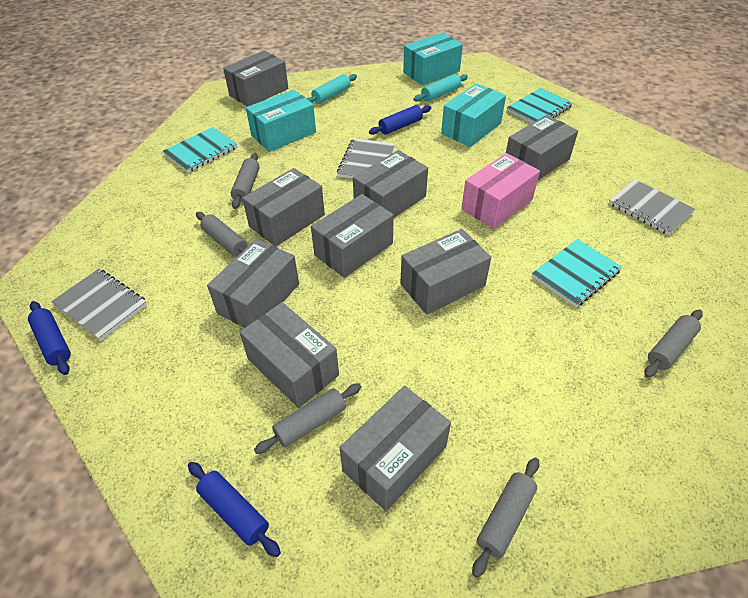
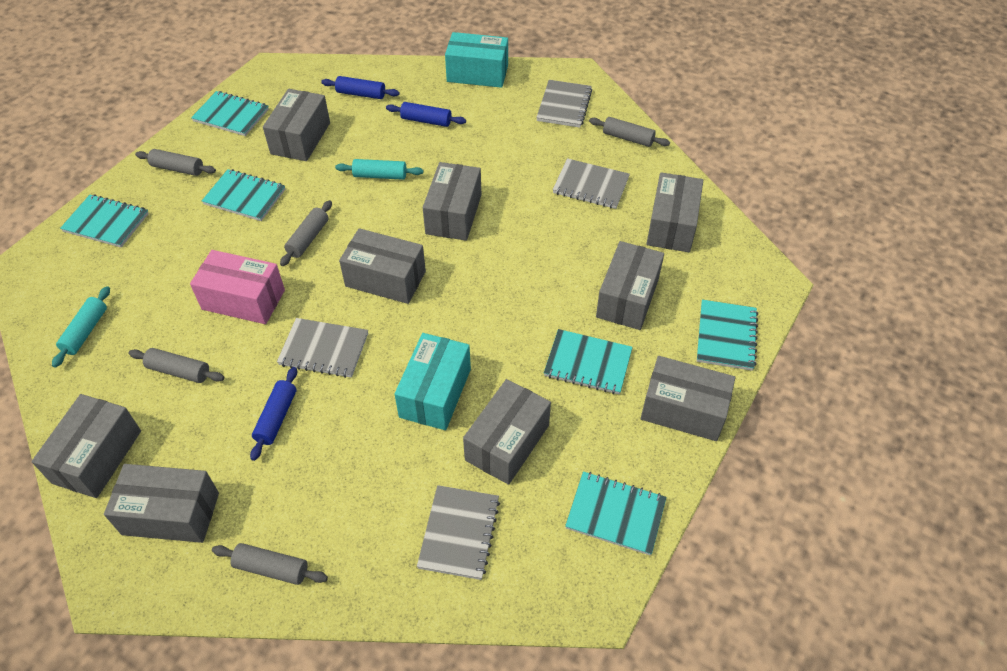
grey notebook: [51,269,147,341] [337,138,395,179] [609,179,696,235] = 3 -> [277,318,368,378] [417,485,500,580] [536,80,592,128] [553,158,630,209] = 4
turquoise box: [246,89,316,152] [403,32,463,85] [441,83,506,147] = 3 -> [395,333,471,430] [445,32,508,88] = 2
turquoise notebook: [163,127,237,173] [507,88,573,123] [532,239,622,307] = 3 -> [60,194,149,247] [191,91,269,136] [202,169,285,221] [544,329,633,394] [565,472,667,556] [697,299,758,371] = 6

